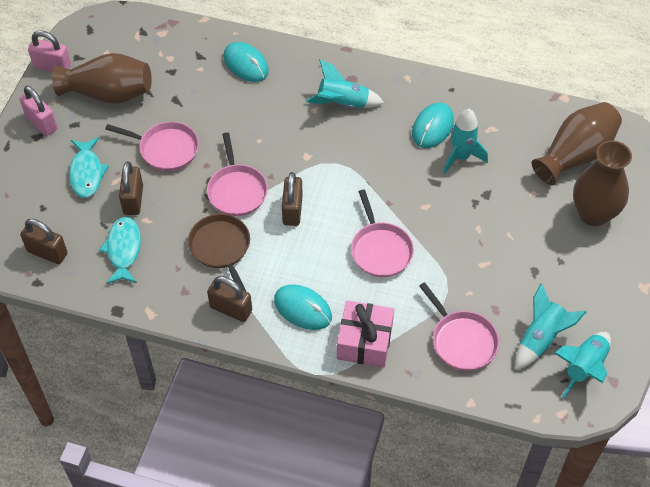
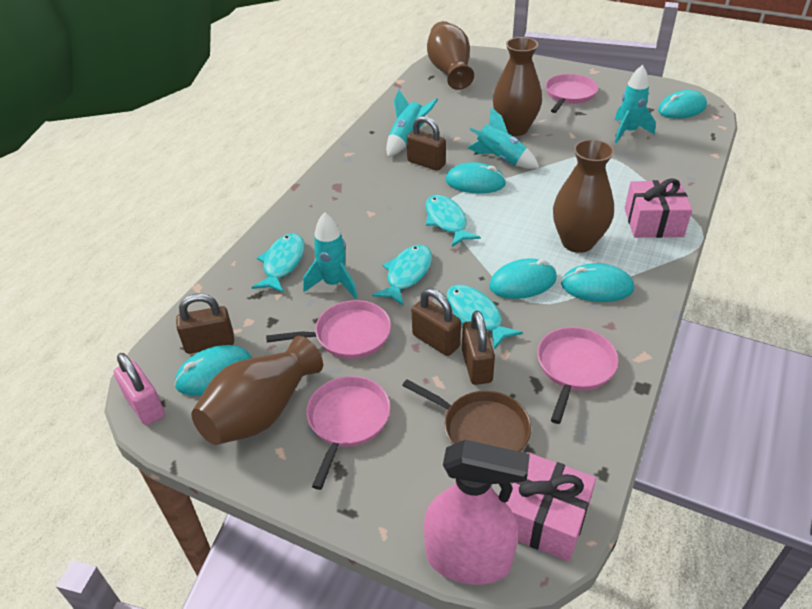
brown vase: [52,53,152,104] [532,102,622,185] [573,140,632,226] = 3 -> [191,336,323,445] [427,21,474,90] [493,37,542,136] [553,139,614,253] = 4
pink gift: [337,300,394,368] = 1 -> [505,452,596,562] [625,179,692,238] = 2
pink padlock: [20,86,57,136] [28,30,71,72] = 2 -> [114,353,165,426] = 1
pink spray bottle: none = 0 -> [424,440,530,585] = 1
turquoise fish: [69,137,109,198] [99,217,141,284] = 2 -> [251,234,305,293] [372,245,432,305] [425,195,481,247] [447,285,523,349] = 4
turquoise mouse: [224,42,269,82] [274,284,332,330] [412,103,454,148] = 3 -> [174,345,251,396] [445,162,506,194] [489,258,557,299] [561,263,634,302] [658,90,707,119] = 5

